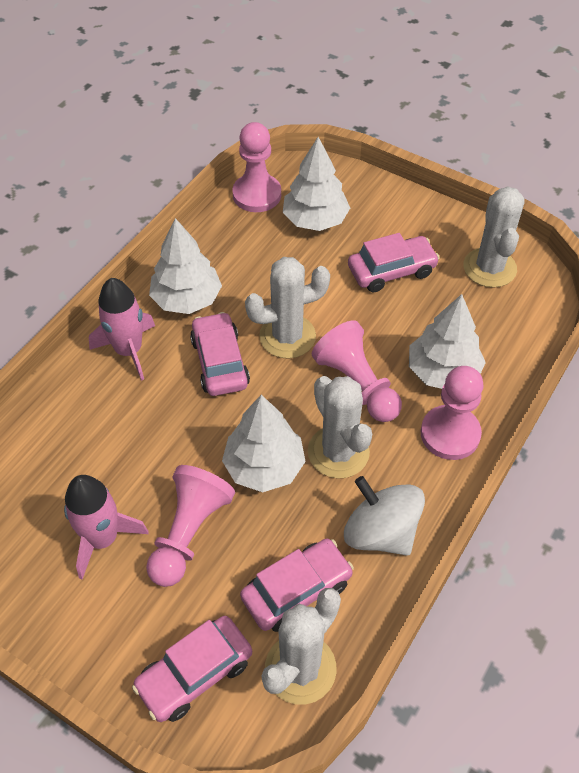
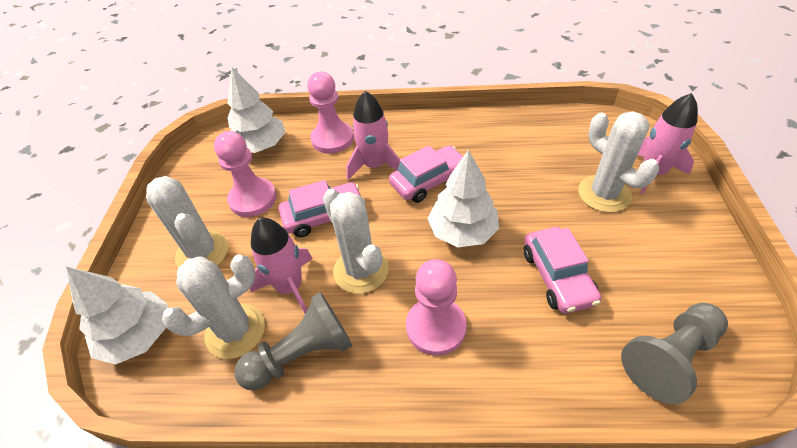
grey pawn: none = 0 -> [235,292,353,390] [621,303,728,404] = 2
pink car: [132,616,252,722] [190,312,250,396] [240,538,354,632] [348,233,439,293] = 4 -> [279,180,365,237] [389,145,463,203] [524,227,601,313] = 3
pink pawn: [146,465,235,587] [232,122,281,212] [312,320,402,422] [421,366,484,460] = 4 -> [214,131,277,217] [307,72,354,154] [406,259,467,356] = 3
pink rocket: [64,475,149,580] [89,278,155,381] = 2 -> [250,218,313,314] [346,91,400,180] [638,93,698,194] = 3
white spinning top: [344,476,425,556] = 1 -> none = 0
white tree: [149,218,222,314] [222,395,306,492] [283,137,350,231] [409,294,486,389] = 4 -> [66,267,168,365] [227,67,285,153] [427,149,499,247] = 3

